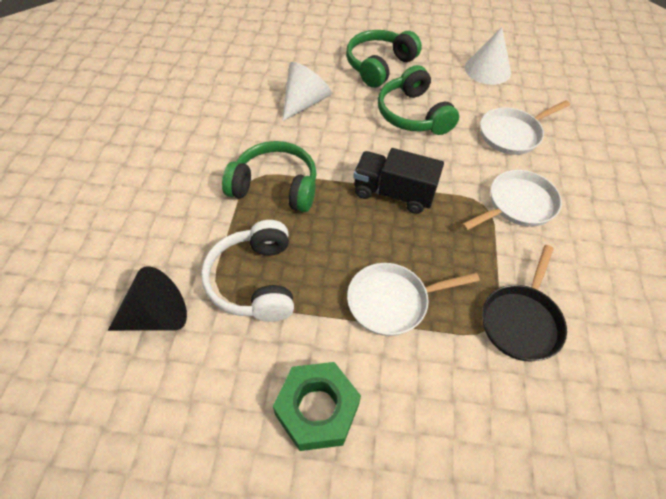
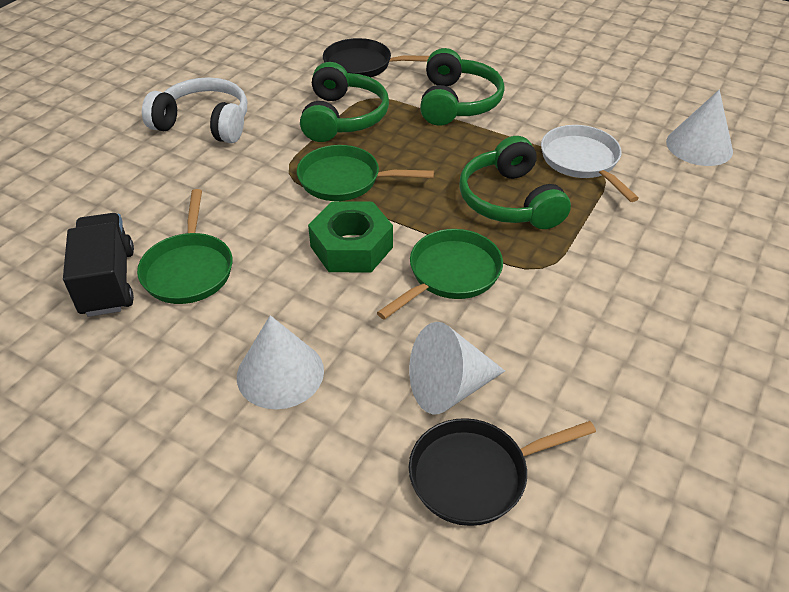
black cone: [108,266,187,331] = 1 -> none = 0
black pan: [482,245,567,361] = 1 -> [323,38,429,78] [409,418,596,526] = 2
green pan: none = 0 -> [137,189,233,304] [297,145,434,201] [377,229,503,320] = 3
white cone: [282,62,332,121] [465,27,511,85] = 2 -> [237,315,324,409] [409,322,505,414] [666,90,733,166] = 3
white pan: [347,263,480,336] [461,170,562,231] [480,100,570,155] = 3 -> [541,125,639,202] = 1

